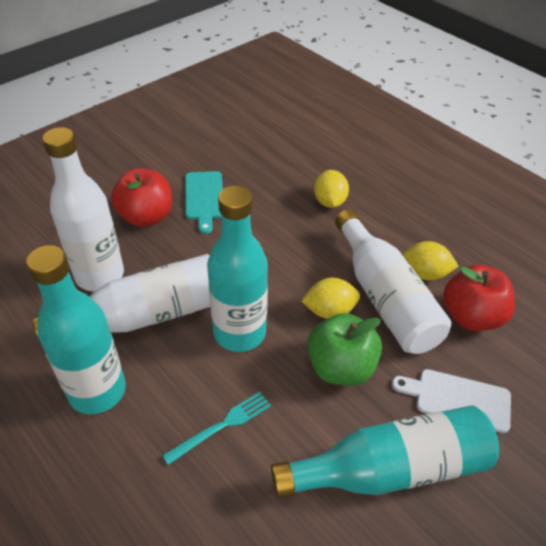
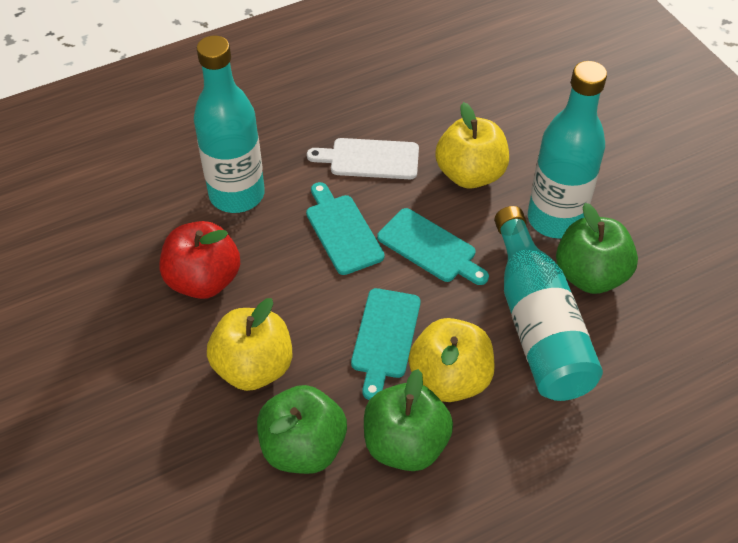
green apple: [307,313,382,386] = 1 -> [257,385,347,474] [364,369,453,471] [556,203,638,294] = 3
red apple: [111,168,172,227] [443,264,515,331] = 2 -> [159,221,240,299] = 1
turquoise cutting board: [185,171,223,234] = 1 -> [306,182,385,275] [351,288,421,400] [377,208,489,285] = 3
turquoise fork: [162,392,271,465] = 1 -> none = 0
white bottle: [33,254,210,342] [42,127,124,291] [335,209,451,354] = 3 -> none = 0
yellow apple: none = 0 -> [207,298,292,391] [409,318,495,402] [435,102,509,189] = 3
yellow lemon: [301,278,360,319] [314,170,349,208] [402,241,459,280] = 3 -> none = 0

